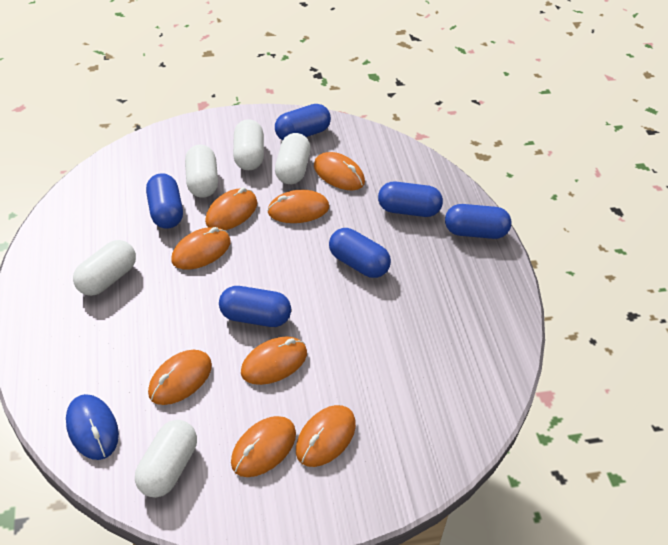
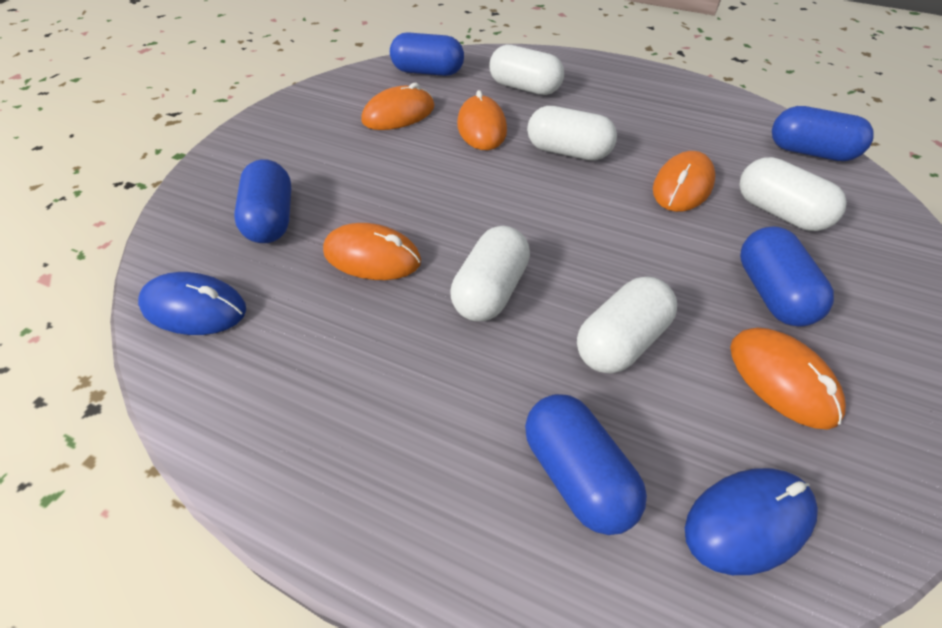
blue capsule: [146,173,183,229] [219,286,291,327] [275,104,331,140] [329,228,391,278] [378,182,443,217] [445,204,511,239] = 6 -> [234,159,291,243] [390,32,464,76] [525,394,647,535] [740,227,834,326] [772,106,873,161] = 5
blue mouse: [66,394,119,460] = 1 -> [138,272,246,335] [685,468,818,575] = 2
orange mouse: [148,350,212,405] [171,227,230,270] [205,187,257,230] [231,416,296,477] [241,336,307,385] [267,190,329,223] [296,405,356,467] [314,152,365,190] = 8 -> [323,223,421,280] [361,83,435,130] [457,90,507,150] [653,151,715,212] [730,328,846,430] = 5

